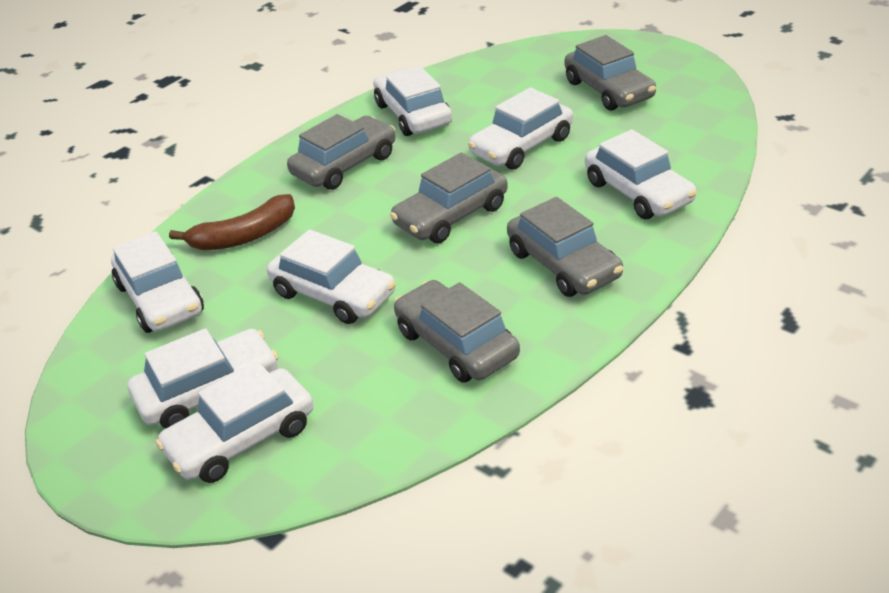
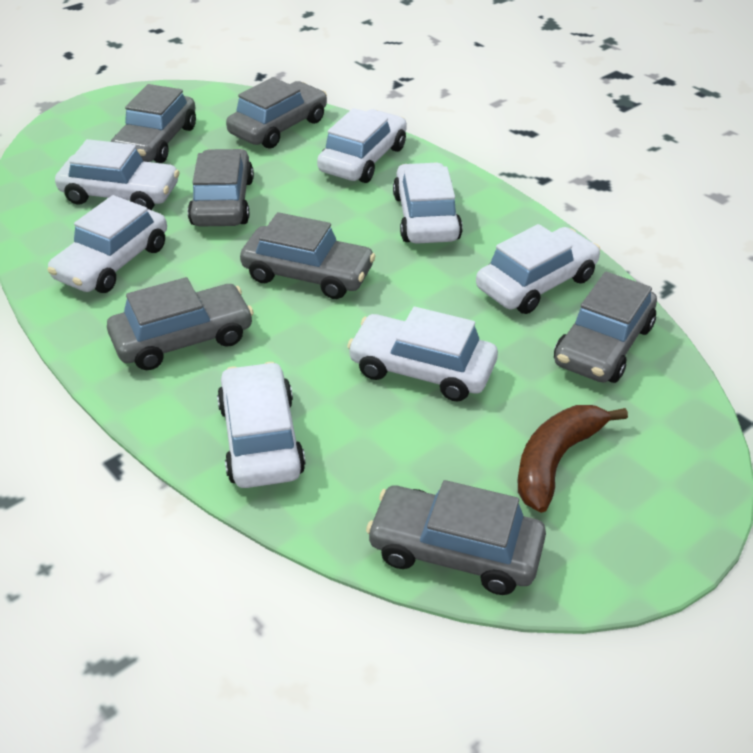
grey car: [287,114,396,190] [390,152,508,243] [394,280,520,383] [507,197,623,297] [564,35,656,111] = 5 -> [107,277,254,370] [111,84,196,163] [188,149,254,227] [226,77,327,149] [240,212,376,299] [366,480,546,595] [554,271,657,383] = 7

